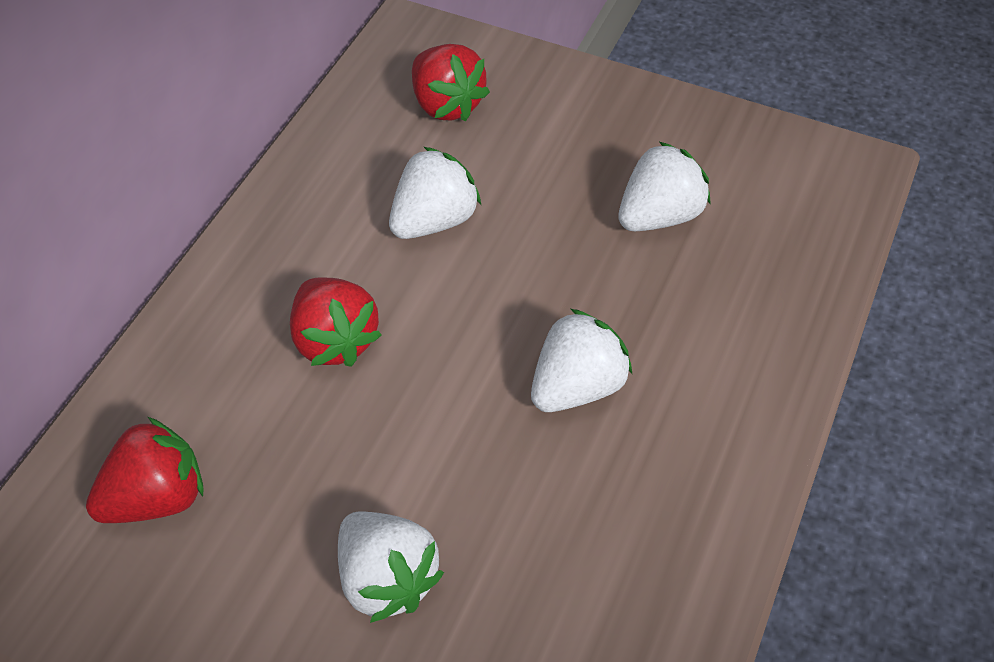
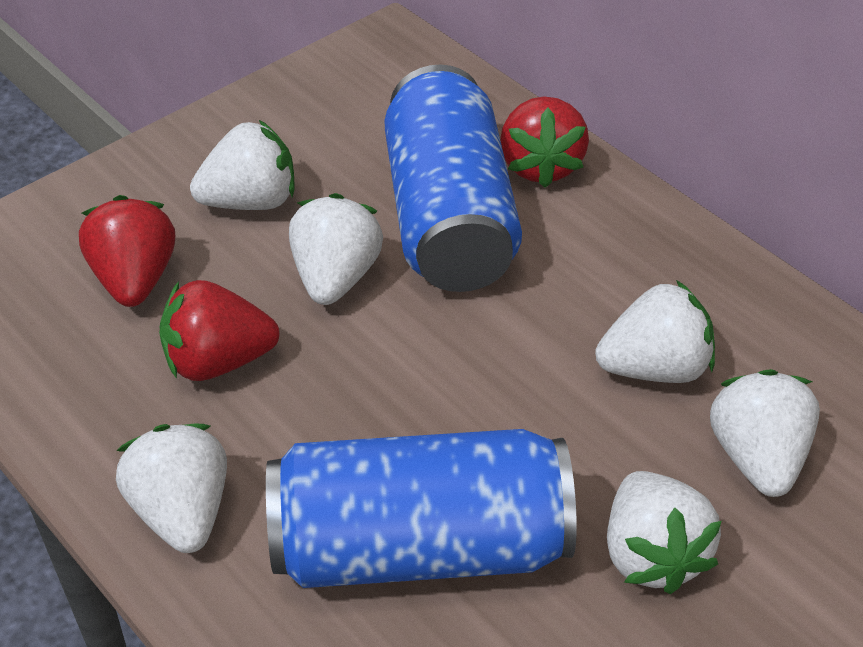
blue can: none = 0 -> [266,429,577,588] [384,64,522,292] = 2
white strawberry: [338,511,444,623] [389,147,481,239] [531,309,633,412] [618,142,711,231] = 4 -> [116,424,227,553] [190,120,295,210] [289,193,383,305] [595,280,715,383] [607,471,721,594] [710,369,820,497] = 6

